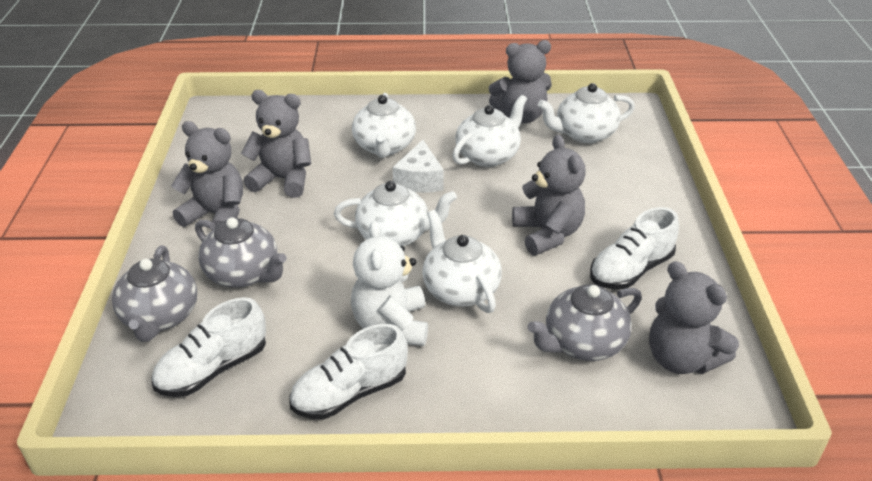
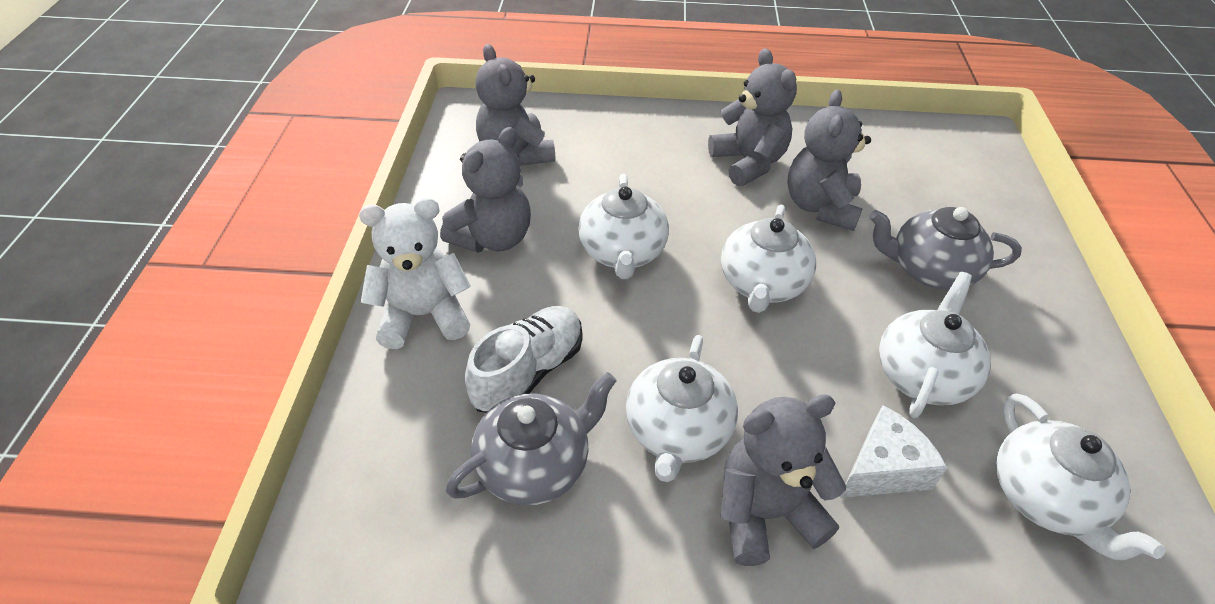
grey teapot: [112,245,197,342] [195,217,287,288] [527,284,642,361] = 3 -> [446,372,617,506] [869,207,1022,290] = 2
white shoe: [152,297,266,397] [290,324,408,420] [590,207,679,289] = 3 -> [465,306,583,413] = 1

